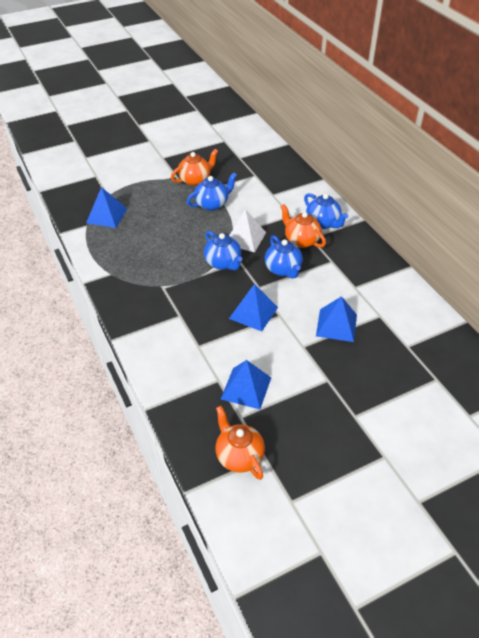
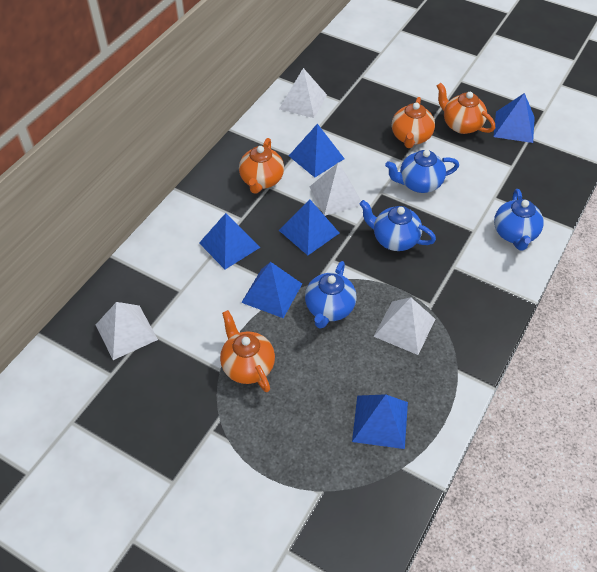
blue pyramid: [86,187,127,228] [221,360,271,409] [229,284,278,332] [316,296,357,342] = 4 -> [199,213,260,269] [241,262,302,318] [279,199,339,255] [289,124,345,177] [352,394,408,449] [493,93,535,143] = 6
orange teapot: [171,149,218,186] [215,406,265,480] [280,204,326,248] = 3 -> [220,310,275,392] [239,138,284,194] [392,97,435,148] [437,83,495,134] = 4
white pyramid: [229,209,266,253] = 1 -> [96,302,158,360] [279,68,327,118] [310,163,361,216] [373,297,435,355] = 4

